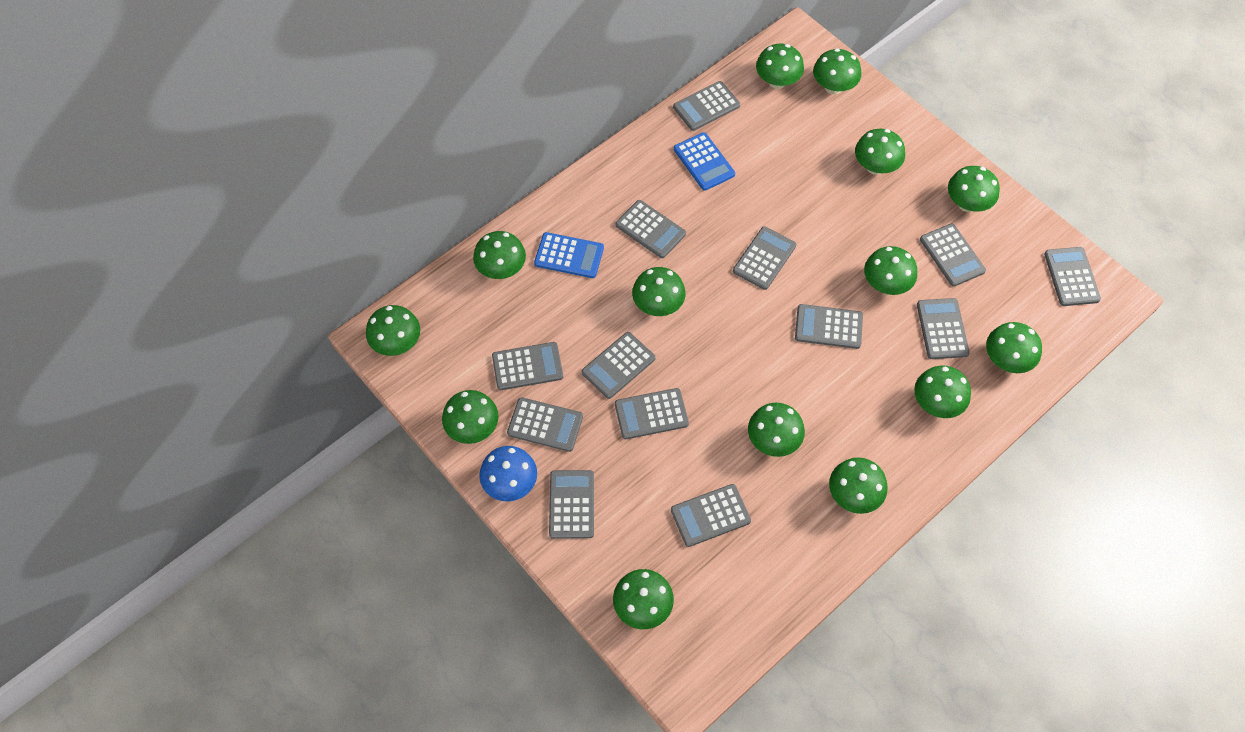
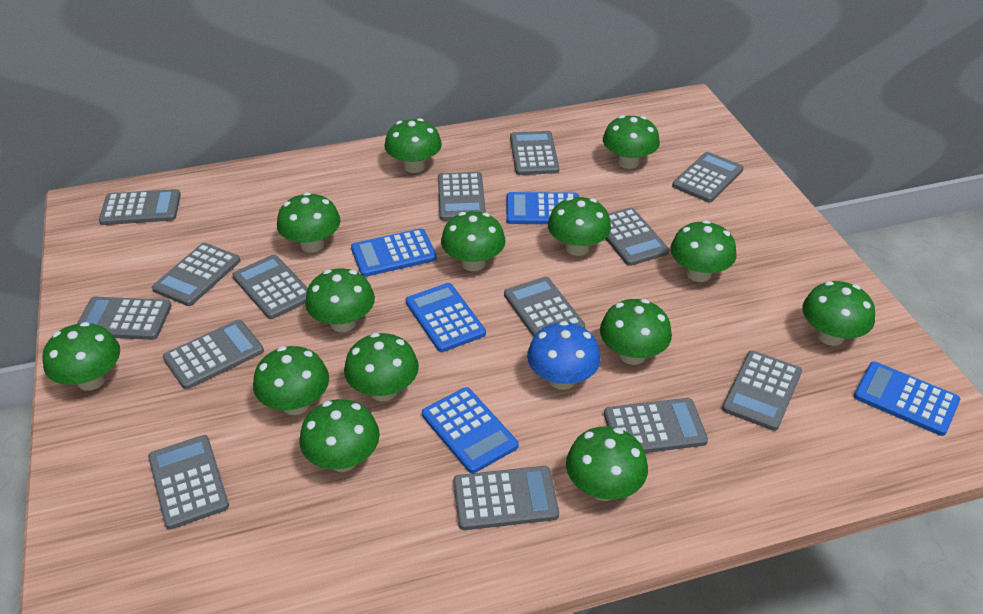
blue calculator: [534,232,604,278] [674,132,735,191] = 2 -> [351,228,437,277] [406,283,486,352] [422,387,518,473] [506,192,579,224] [854,362,960,436] = 5
grey calculator: [492,342,563,390] [507,397,583,452] [549,470,594,539] [582,332,655,399] [615,388,689,439] [616,200,686,258] [671,484,751,547] [673,81,740,131] [733,226,796,290] [795,304,863,349] [917,298,970,359] [920,223,986,286] [1044,247,1101,306] = 13 -> [77,297,172,340] [99,189,181,225] [148,435,229,530] [152,243,241,306] [163,320,264,389] [232,255,308,319] [438,172,486,221] [453,466,559,530] [504,277,585,337] [510,131,559,175] [604,398,708,453] [605,208,669,266] [672,152,744,202] [722,351,802,431] = 14

